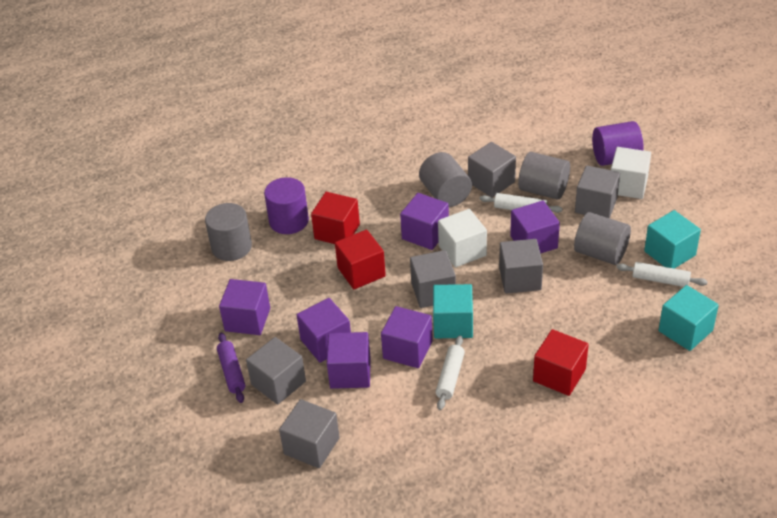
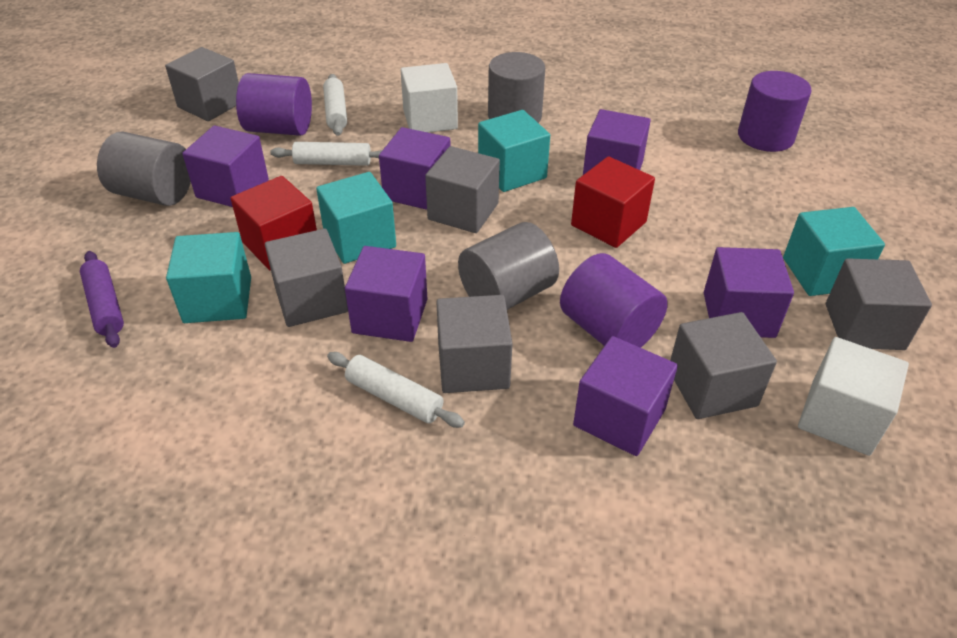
grey cylinder: [205,203,252,261] [419,152,472,207] [518,152,570,200] [574,212,631,265] = 4 -> [97,131,191,206] [458,222,559,310] [488,52,545,123] = 3
purple cylinder: [264,177,309,234] [592,121,643,166] = 2 -> [236,73,312,136] [560,253,668,348] [738,71,812,152] = 3
red cube: [311,192,360,244] [335,230,386,289] [533,329,589,396] = 3 -> [231,176,317,271] [571,156,655,248] = 2
turquoise cube: [433,284,473,338] [644,210,701,269] [659,285,719,351] = 3 -> [166,232,251,323] [316,172,396,264] [478,110,550,192] [783,207,885,296] = 4

